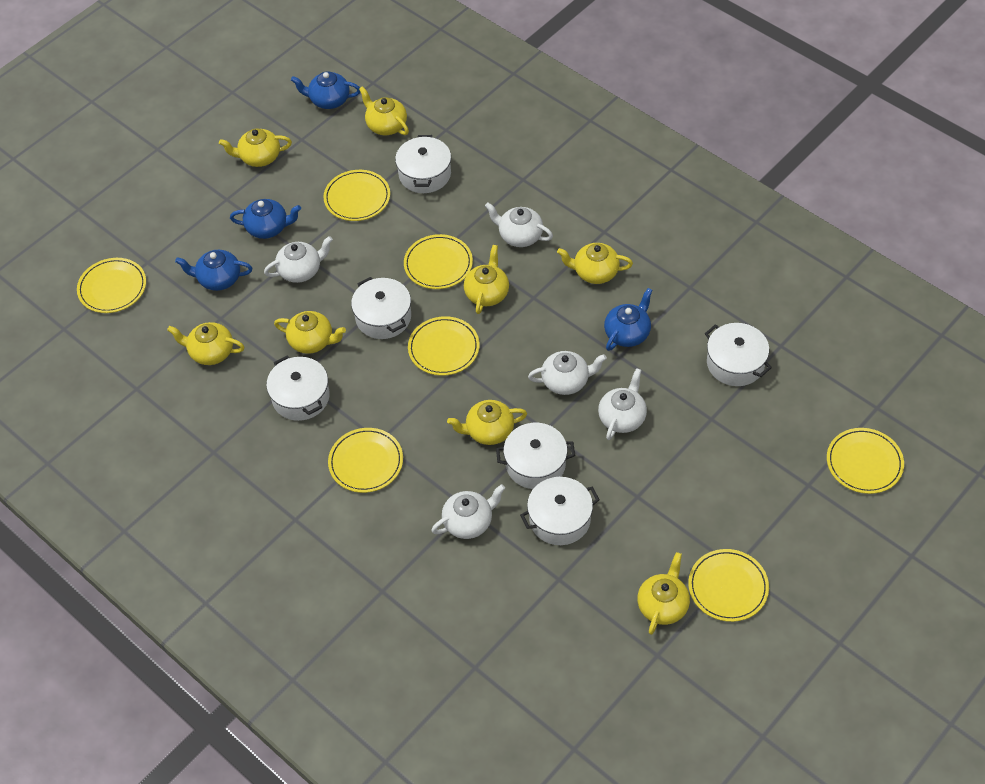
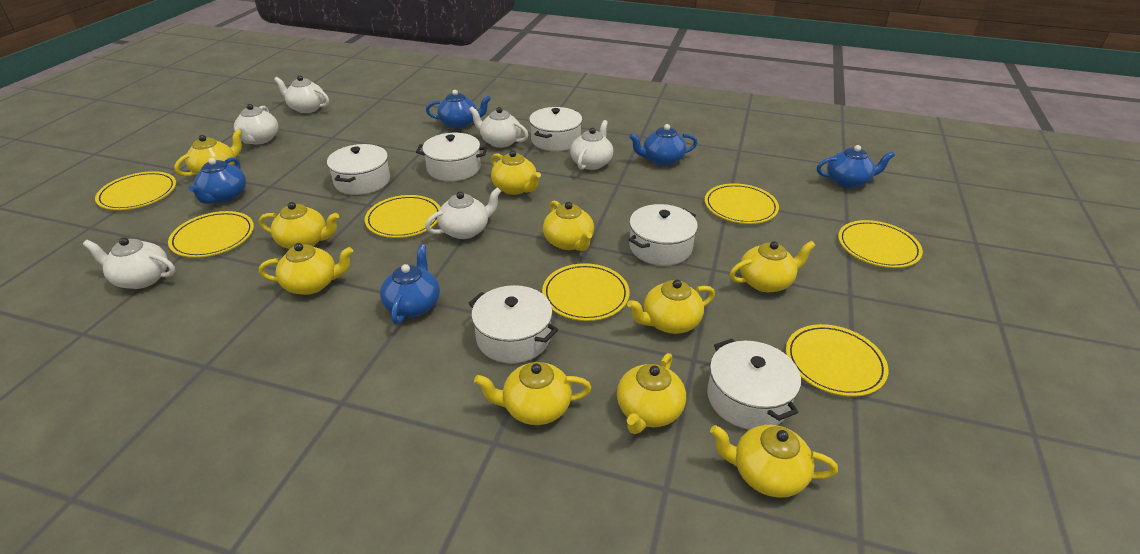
blue teapot: [175,250,252,291] [230,199,301,239] [291,71,360,109] [604,288,653,351] = 4 -> [189,157,246,204] [380,244,440,325] [426,90,491,129] [629,124,697,166] [817,145,895,188] = 5
white teapot: [264,236,333,283] [431,484,505,539] [485,203,553,247] [528,351,607,395] [598,368,647,440] = 5 -> [83,237,175,289] [234,104,278,144] [274,75,329,113] [425,187,501,239] [469,107,528,148] [570,120,613,170] = 6
yellow teapot: [167,322,244,365] [219,129,292,167] [274,311,346,354] [359,86,409,135] [447,400,527,445] [464,245,509,314] [557,243,633,284] [637,552,690,635] = 8 -> [174,129,242,176] [259,202,339,249] [259,243,353,295] [474,362,592,425] [491,150,541,195] [543,201,594,251] [617,353,686,434] [627,280,715,334] [710,425,838,498] [730,241,816,292] = 10

